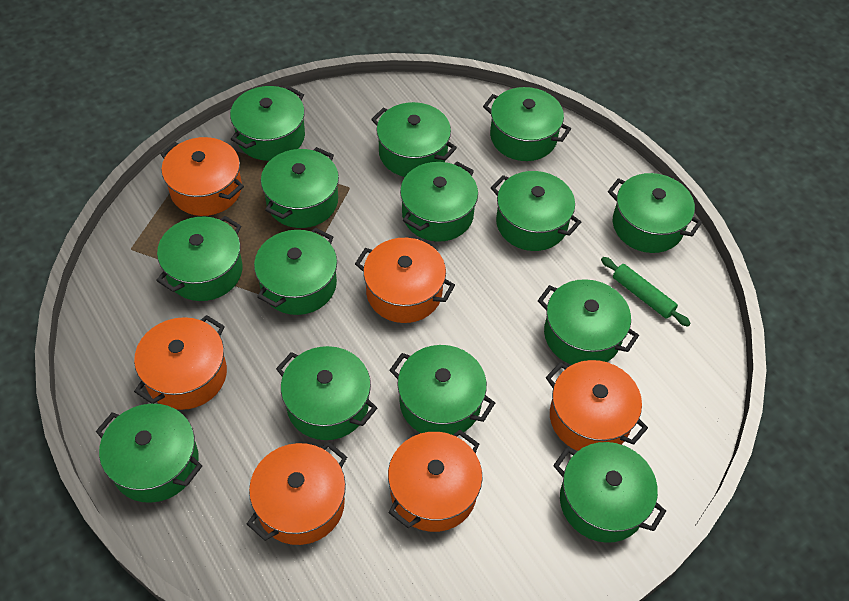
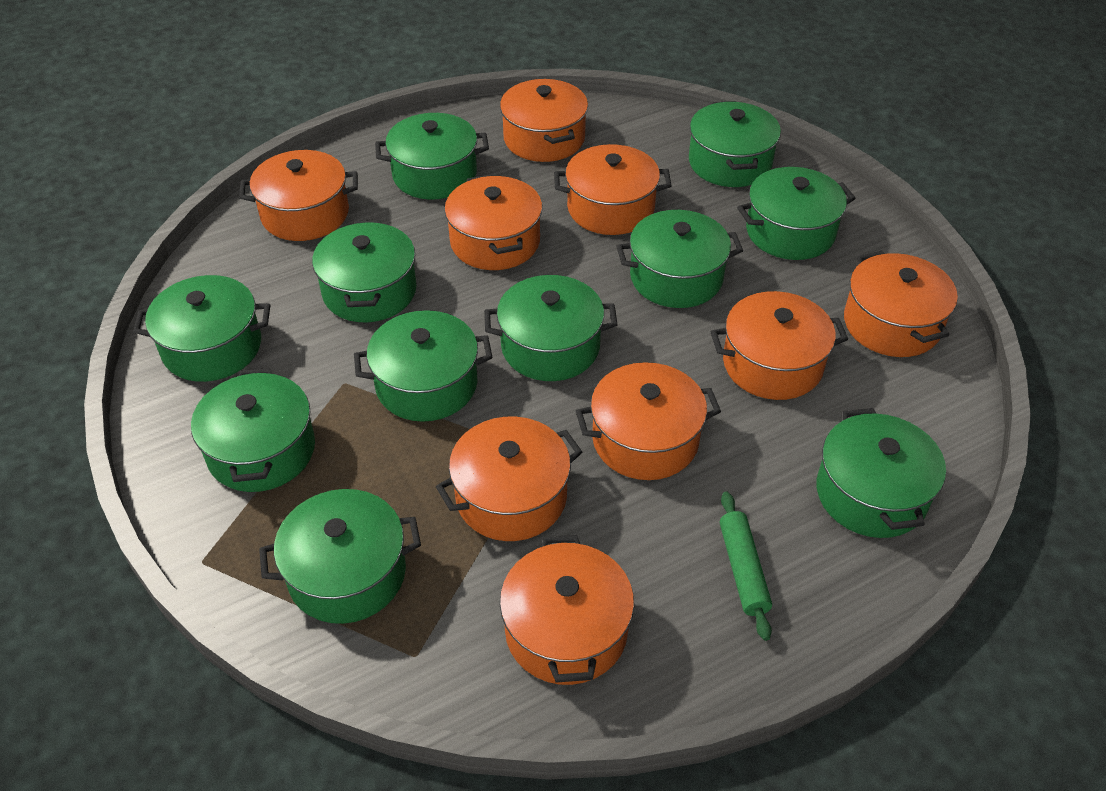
green pot: [96,404,202,503] [156,216,243,301] [230,86,305,161] [254,228,337,315] [261,147,339,228] [276,346,377,440] [371,102,457,177] [389,345,495,435] [400,162,478,242] [483,87,571,161] [491,171,581,251] [538,279,639,365] [553,442,666,543] [608,173,702,253] = 14 -> [133,275,270,382] [191,368,315,492] [259,489,421,624] [312,220,417,322] [354,310,492,422] [375,113,489,200] [484,275,618,381] [616,210,743,308] [689,101,781,187] [737,167,856,260] [816,408,946,538] = 11
orange pot: [134,315,227,410] [161,137,244,216] [247,442,347,545] [355,238,455,323] [388,430,482,532] [546,360,648,451] = 6 -> [239,150,358,241] [436,417,582,541] [444,174,542,270] [500,78,588,162] [500,535,634,685] [554,144,671,235] [576,362,721,480] [711,291,848,400] [844,251,958,357] = 9

